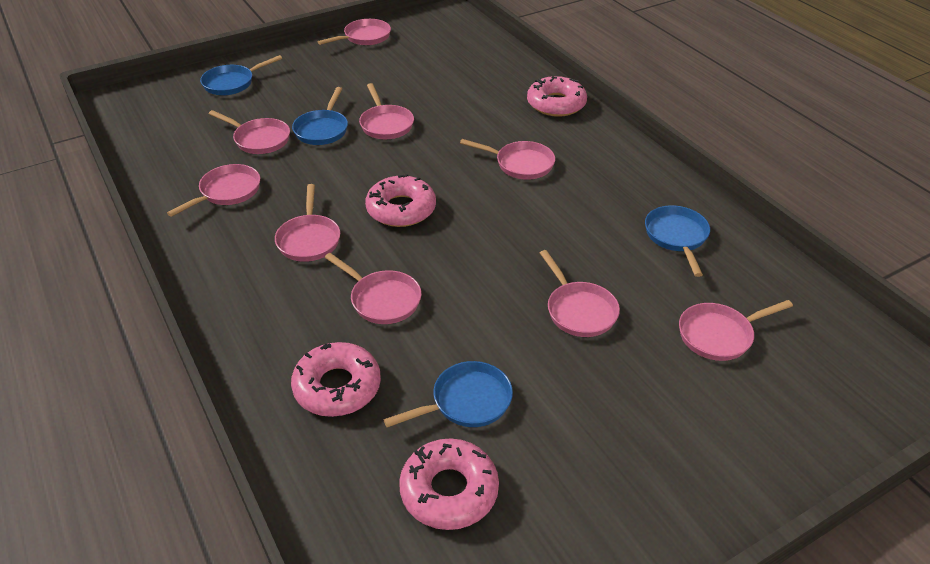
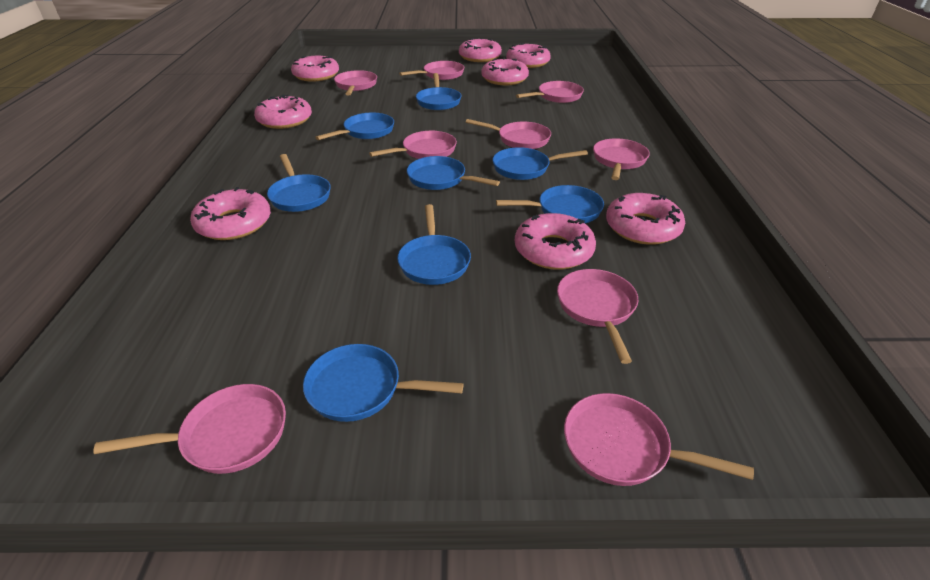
blue pan: [200,55,282,95] [292,87,348,145] [384,361,513,427] [645,205,710,277] = 4 -> [267,154,331,212] [303,344,463,422] [316,113,394,140] [397,204,471,285] [407,156,500,190] [416,73,461,110] [492,147,588,180] [496,185,604,223] = 8
pink donut: [291,342,381,417] [365,174,436,227] [399,438,499,530] [527,76,587,117] = 4 -> [190,187,271,240] [254,94,312,129] [291,56,339,82] [459,38,502,62] [481,58,529,85] [506,43,551,68] [515,213,596,270] [606,193,685,245] = 8

